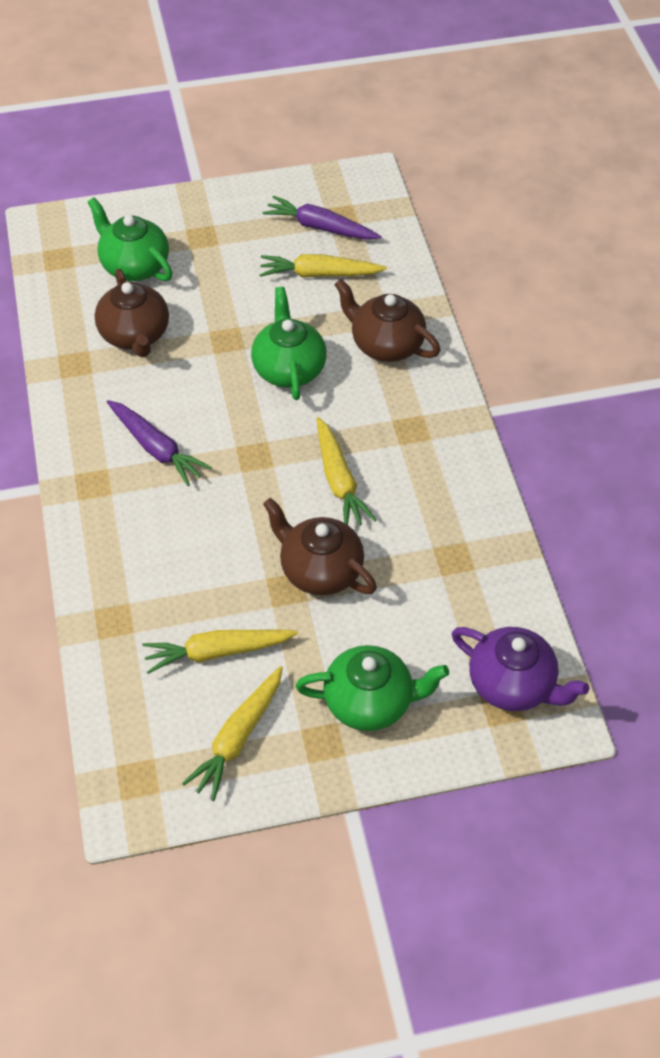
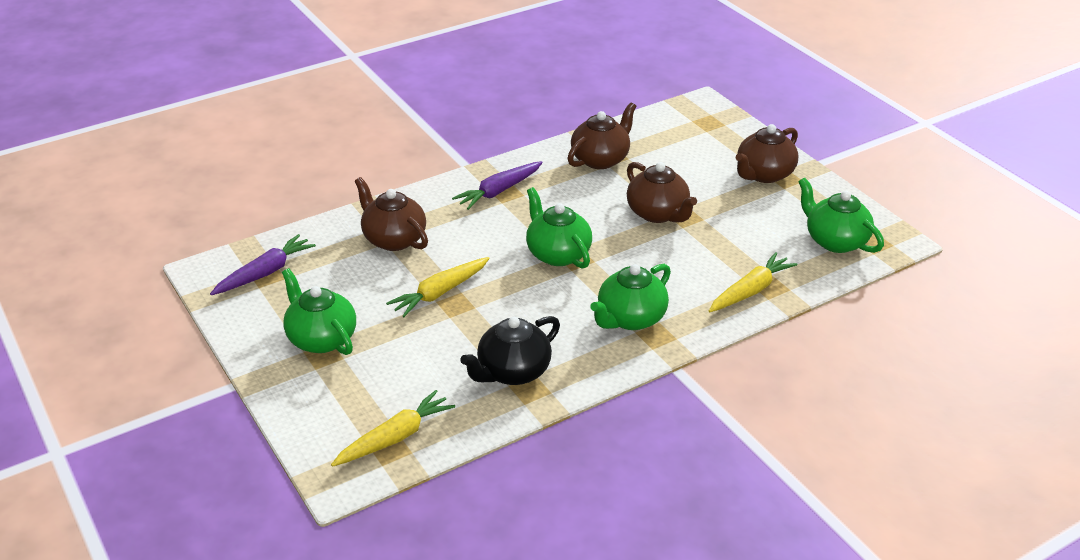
black teapot: none = 0 -> [460,316,560,385] = 1
brown teapot: [95,269,169,357] [263,498,377,595] [334,279,440,362] = 3 -> [355,177,428,251] [567,102,636,169] [627,162,697,223] [736,124,798,183] = 4
green teapot: [87,198,173,281] [251,287,327,400] [296,645,449,731] = 3 -> [282,268,356,355] [526,187,592,269] [590,264,671,330] [798,178,884,253] = 4
purple teapot: [452,627,589,711] = 1 -> none = 0
yellow carrot: [142,630,298,674] [182,666,283,801] [260,254,387,278] [316,417,376,525] = 4 -> [331,390,455,467] [386,257,490,317] [709,252,797,312] = 3

